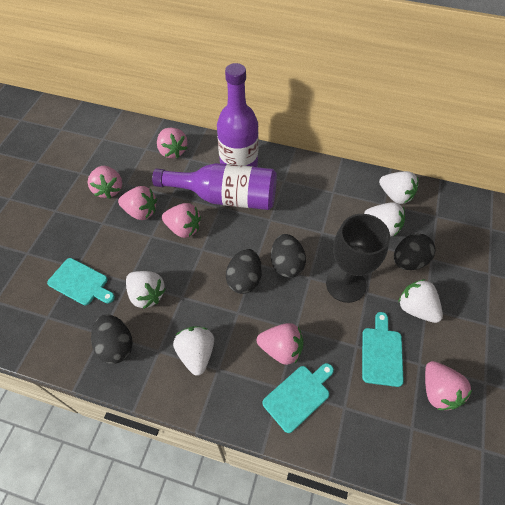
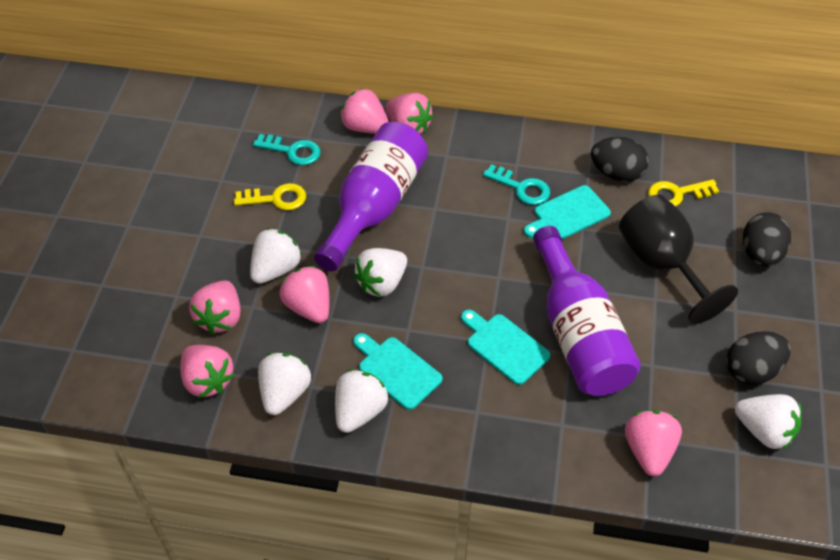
black egg: [91,315,133,364] [226,249,262,294] [271,234,306,278] [394,233,436,270] = 4 -> [591,137,649,182] [726,331,791,385] [743,212,791,267] = 3
turquoise key: none = 0 -> [253,134,321,165] [483,164,550,205] = 2
yellow key: none = 0 -> [234,183,306,210] [648,179,719,206] = 2

